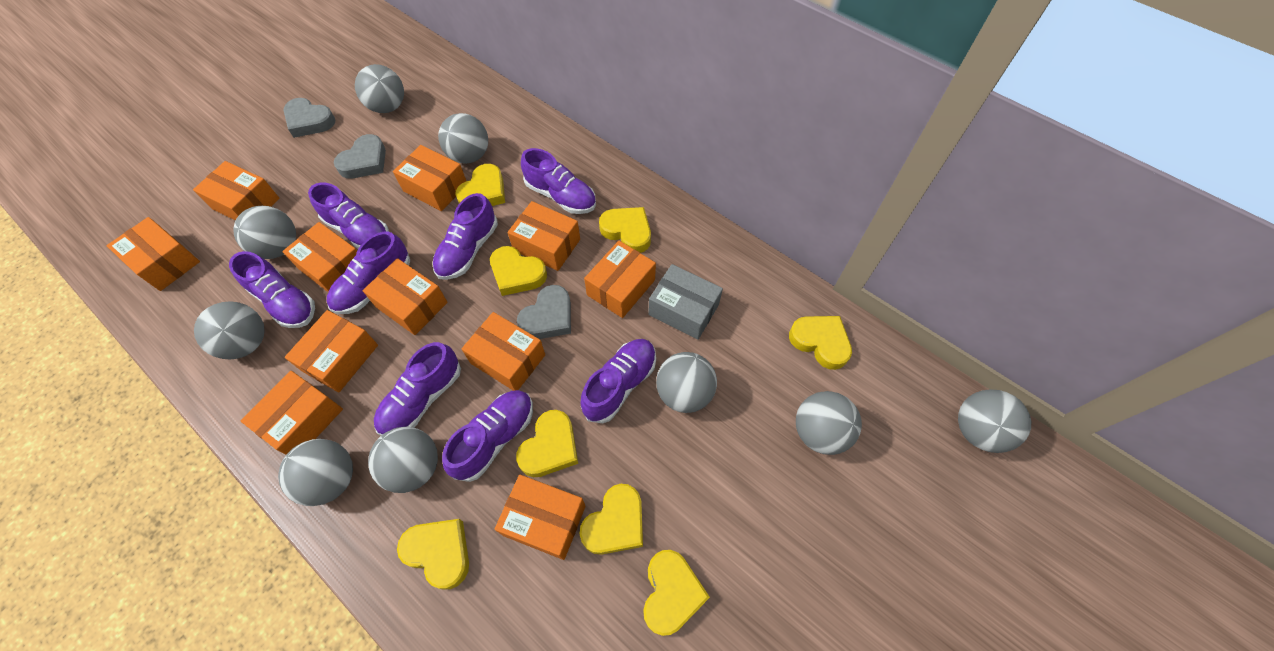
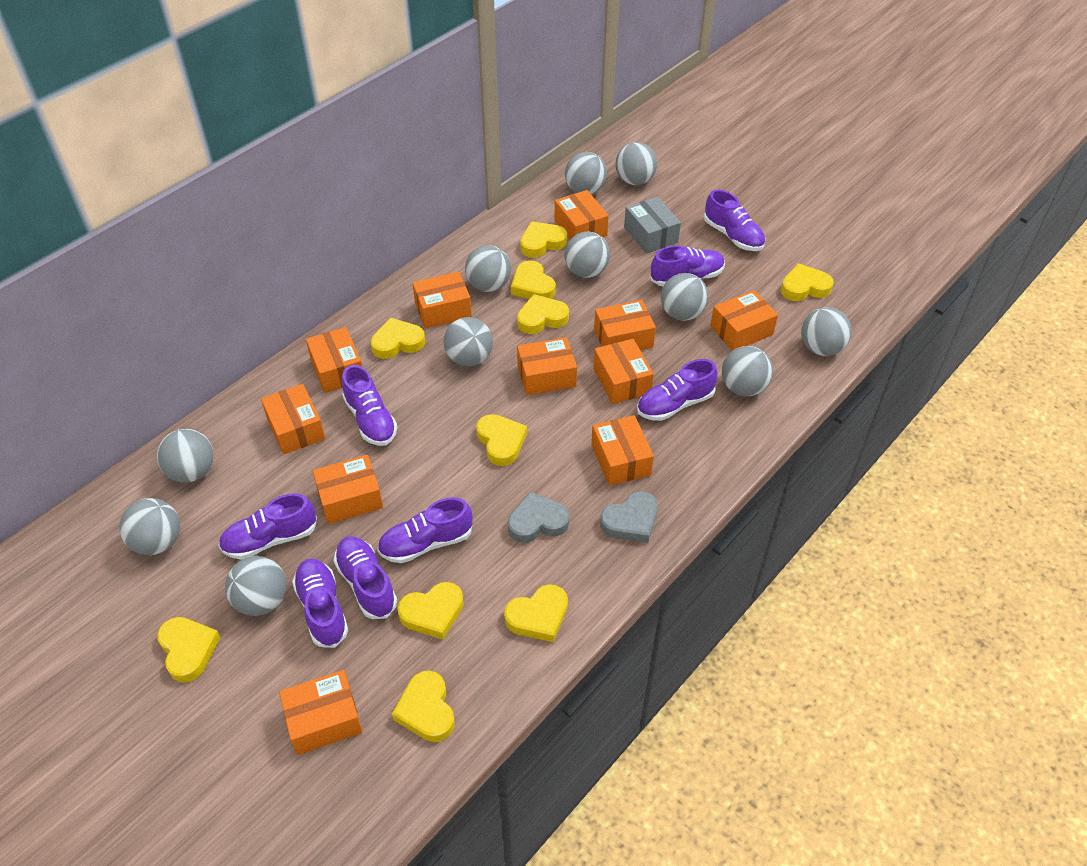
grey ball: [194,301,265,359] [233,206,296,259] [278,439,353,506] [355,64,404,113] [368,427,438,493] [438,113,488,164] [656,352,717,413] [796,391,862,455] [958,389,1031,453] = 9 -> [119,498,180,555] [157,429,214,483] [225,556,286,616] [444,317,493,367] [465,245,511,292] [565,152,607,194] [565,231,610,278] [615,142,657,185] [661,273,708,321] [722,346,773,396] [801,307,852,356] = 11
grey heart: [283,98,336,138] [334,134,386,179] [517,285,571,339] = 3 -> [508,491,569,543] [600,491,658,543] = 2
yellow heart: [397,519,469,590] [455,164,505,206] [490,246,547,296] [516,410,578,477] [580,484,643,555] [599,207,651,253] [643,550,710,636] [789,316,852,370] = 8 -> [157,617,220,683] [371,318,425,359] [392,671,455,742] [397,582,464,640] [476,414,527,466] [504,584,568,642] [511,260,556,299] [517,294,569,334] [520,221,567,258] [781,263,834,301] = 10

